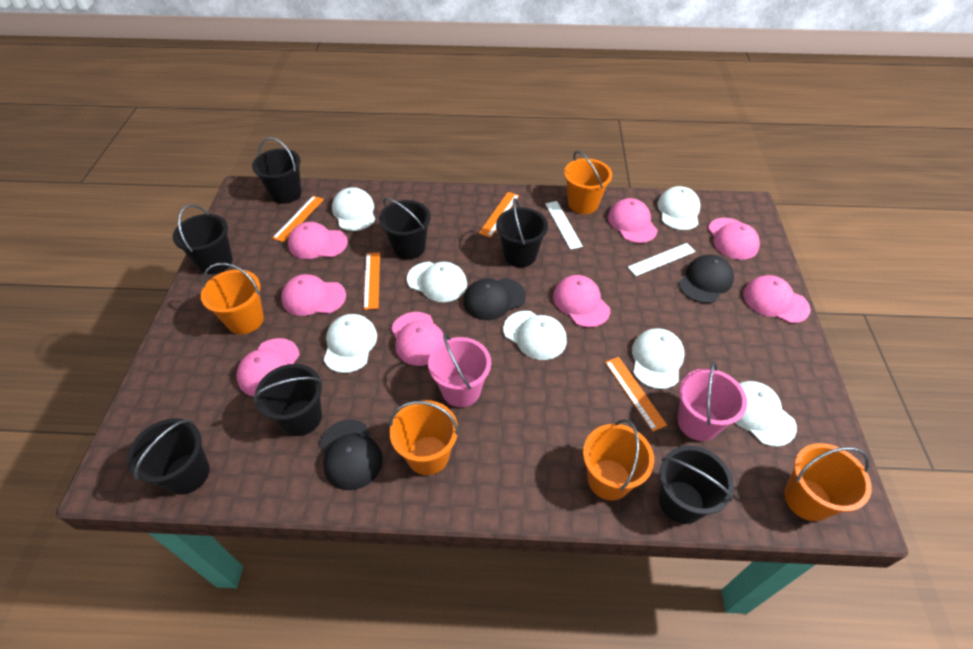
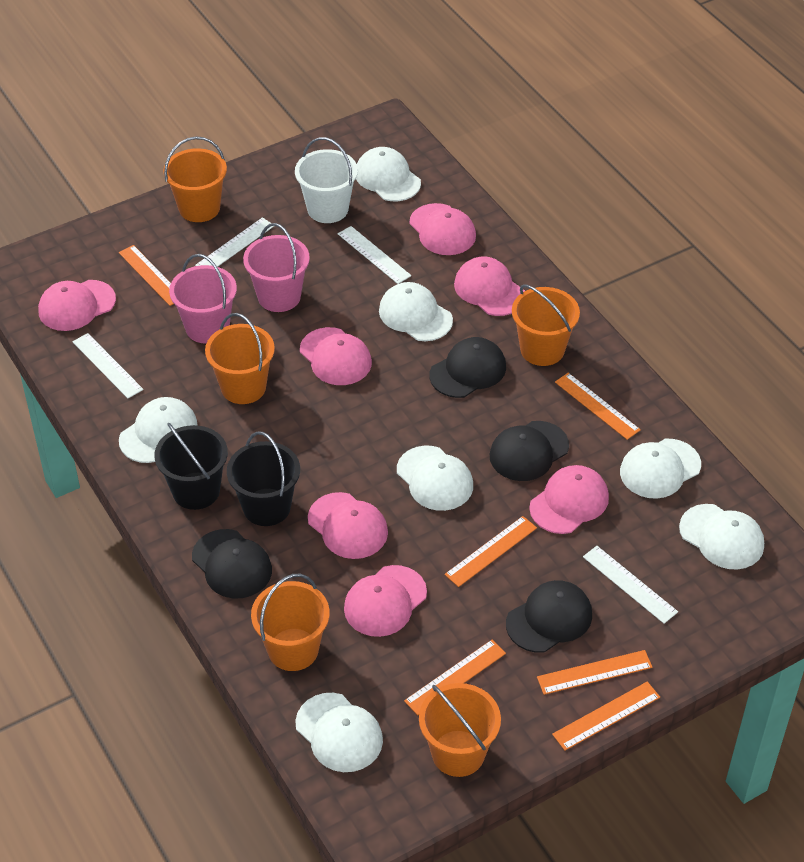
black bucket: [127,418,210,495] [173,204,233,274] [252,137,302,204] [253,364,323,436] [379,198,431,259] [496,198,548,267] [659,446,734,524] = 7 -> [154,423,228,510] [227,431,300,526] = 2
black cap: [320,420,383,490] [464,278,526,320] [679,254,734,303] = 3 -> [192,529,272,599] [430,337,506,398] [490,421,569,481] [506,580,592,653] = 4
orange ruler: [272,196,324,242] [363,252,380,310] [479,192,519,238] [605,357,667,432] = 4 -> [119,245,174,306] [404,640,506,715] [445,516,537,587] [537,650,653,695] [552,681,660,750] [555,373,641,440] = 6
pink cap: [236,338,299,396] [281,274,346,316] [288,222,348,259] [391,312,444,366] [553,275,610,327] [608,198,658,243] [708,218,760,260] [743,275,810,323] = 8 -> [38,280,116,331] [300,327,372,385] [308,492,388,559] [344,565,427,637] [409,203,476,255] [454,256,525,316] [529,465,609,534] = 7
white bucket: none = 0 -> [295,137,358,223] = 1
white ruler: [545,201,583,250] [628,243,696,276] = 2 -> [72,333,143,398] [195,217,274,267] [338,226,411,284] [583,546,678,624] = 4

